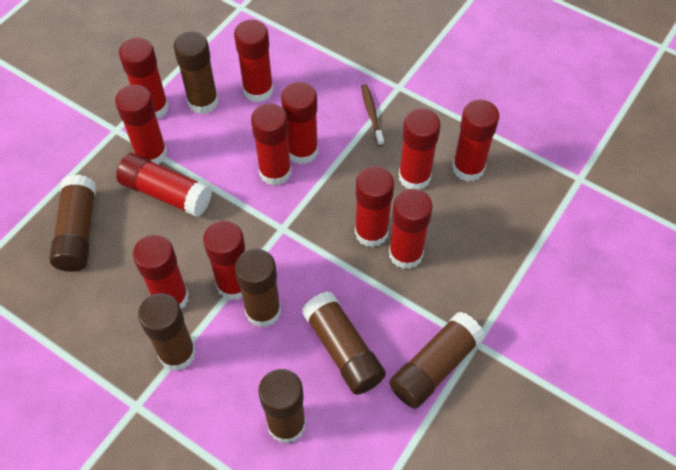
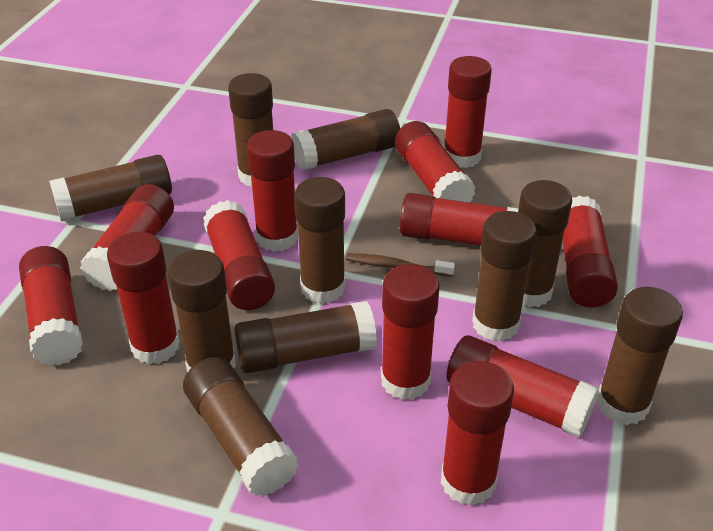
brown glue stick: [49,175,96,272] [138,293,196,371] [173,31,218,114] [235,249,281,327] [258,369,306,444] [302,291,386,395] [389,312,485,409] = 7 -> [49,155,172,221] [168,250,236,373] [183,357,299,496] [228,73,273,187] [235,301,377,373] [291,109,400,171] [294,177,345,304] [472,211,537,341] [518,180,572,307] [597,287,683,425] = 10

